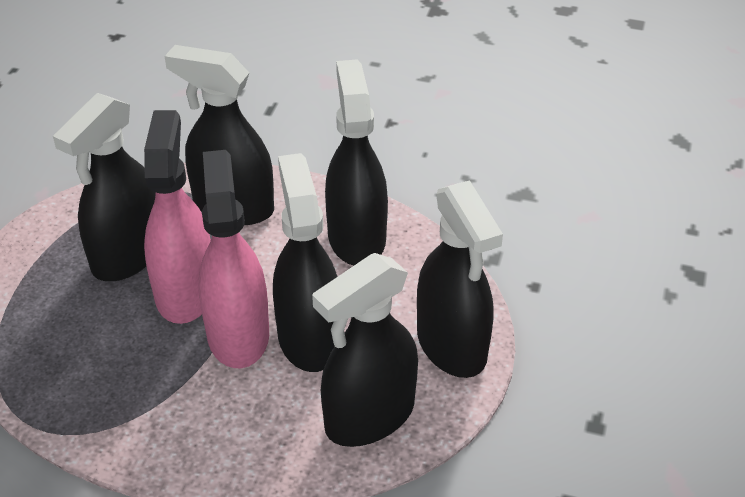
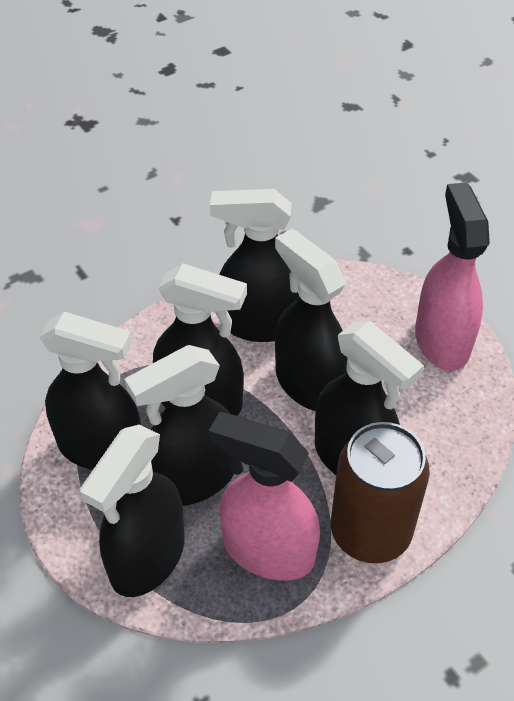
black spray bottle: [53,93,155,281] [165,45,274,225] [273,153,338,372] [312,253,418,447] [325,60,388,265] [417,180,503,378] = 6 -> [40,312,141,470] [80,424,185,597] [125,345,234,506] [153,263,247,416] [210,189,299,342] [275,229,348,411] [315,321,424,475] = 7
brown can: none = 0 -> [331,422,430,563] = 1

